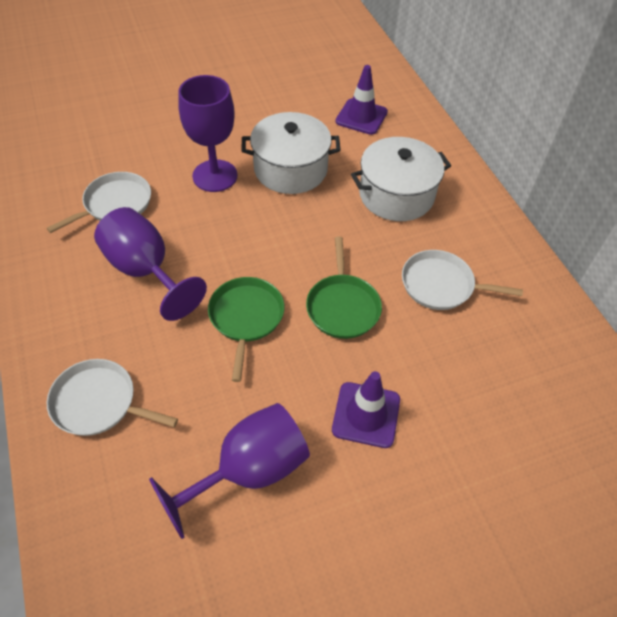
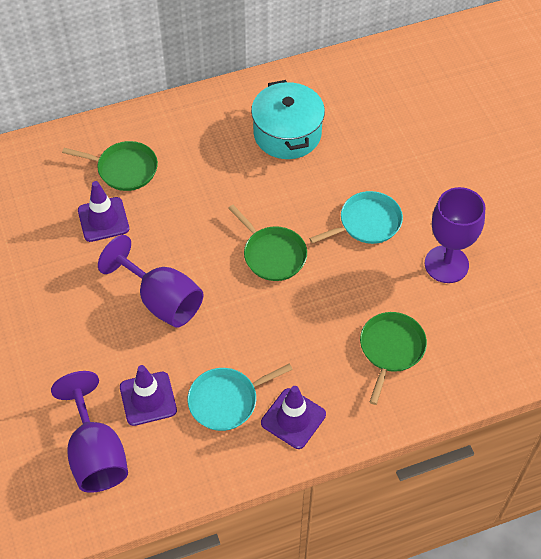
green pan: [208,277,284,382] [306,237,382,339] = 2 -> [62,141,158,191] [228,205,307,281] [360,312,427,405] = 3
purple traffic cone: [332,371,400,448] [335,65,388,135] = 2 -> [78,181,129,242] [120,365,177,426] [261,386,326,449] = 3
turquoise pan: none = 0 -> [187,363,293,431] [309,191,403,244] = 2
turquoise pot: none = 0 -> [251,80,325,159] = 1
white pan: [46,172,151,233] [47,359,178,436] [402,250,523,310] = 3 -> none = 0
white pot: [241,112,341,194] [351,137,451,221] = 2 -> none = 0

